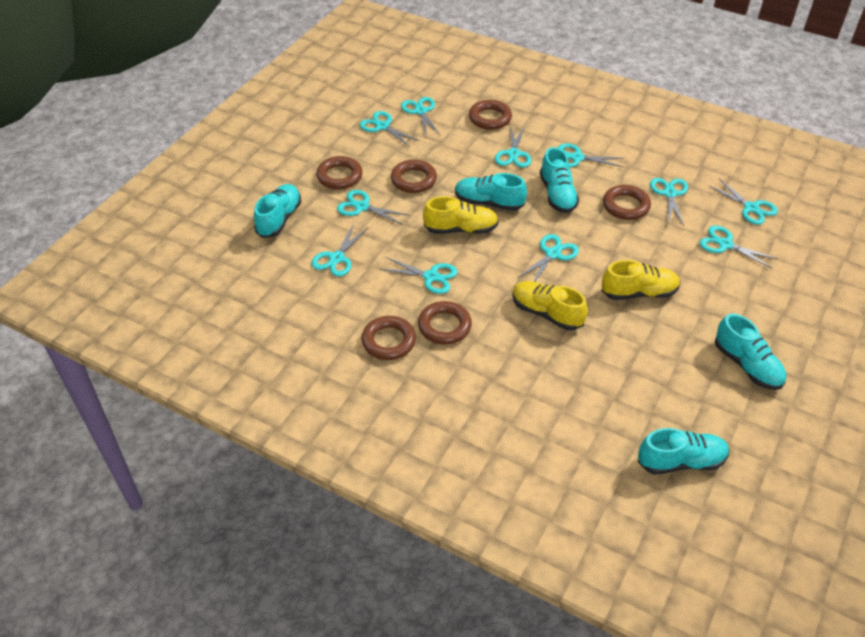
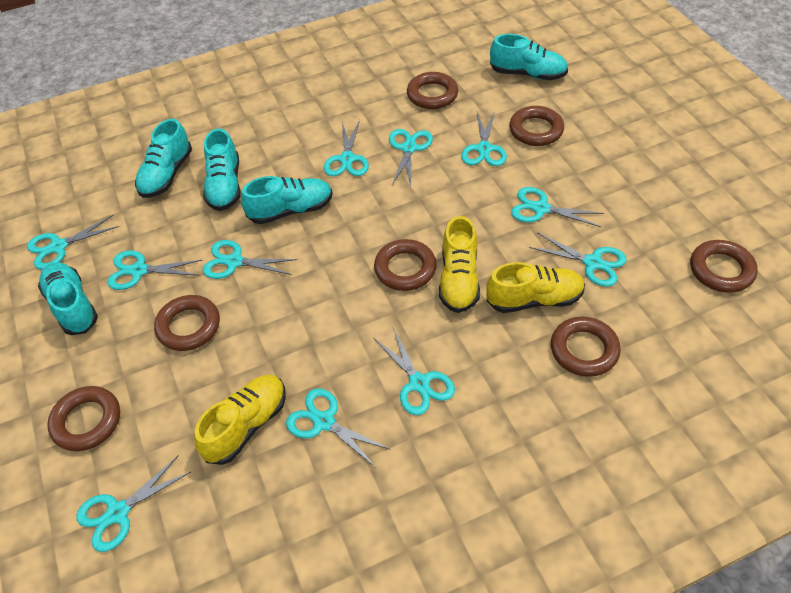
brown ring: [316,156,363,189] [361,316,416,360] [391,159,437,193] [418,301,472,345] [469,100,512,130] [603,185,651,220] = 6 -> [47,386,120,451] [154,295,220,351] [374,239,437,291] [407,72,458,109] [509,106,564,146] [551,317,621,377] [690,240,758,293] = 7

